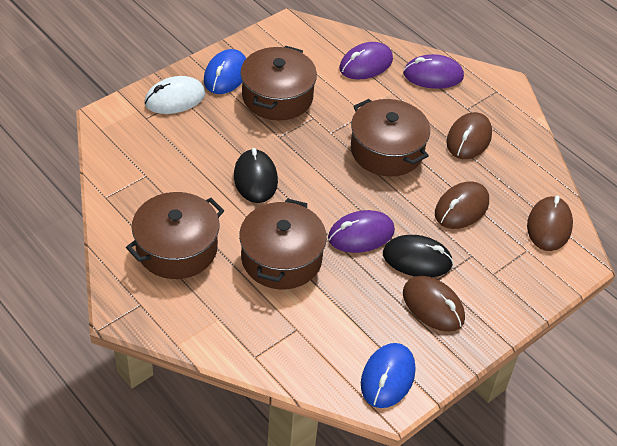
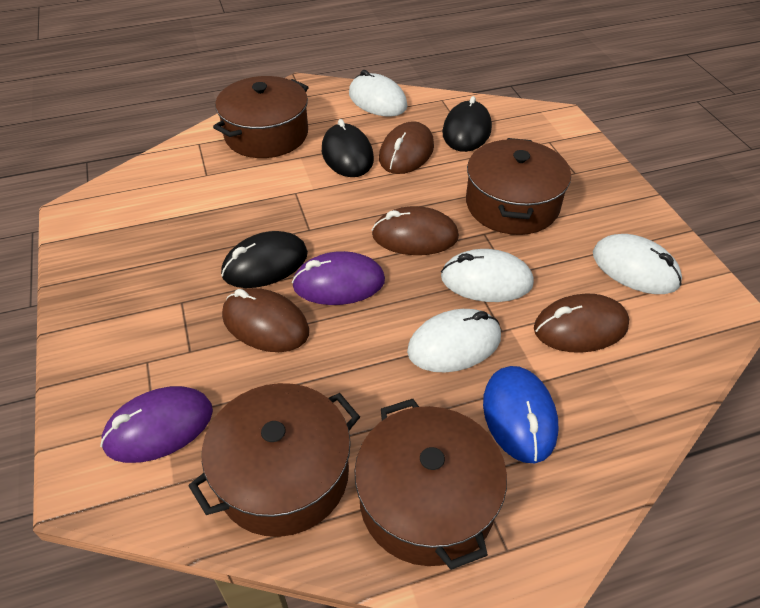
black mouse: [234,148,278,203] [383,235,454,277] = 2 -> [221,231,308,288] [322,119,374,177] [442,96,492,152] = 3
blue mouse: [204,49,246,94] [361,343,415,408] = 2 -> [483,366,558,463] = 1
purple mouse: [328,210,395,253] [339,42,393,80] [403,54,464,89] = 3 -> [100,386,213,463] [292,251,385,305] = 2
white mouse: [144,76,206,114] = 1 -> [349,70,407,117] [407,309,501,373] [441,249,534,302] [593,234,682,294] = 4

